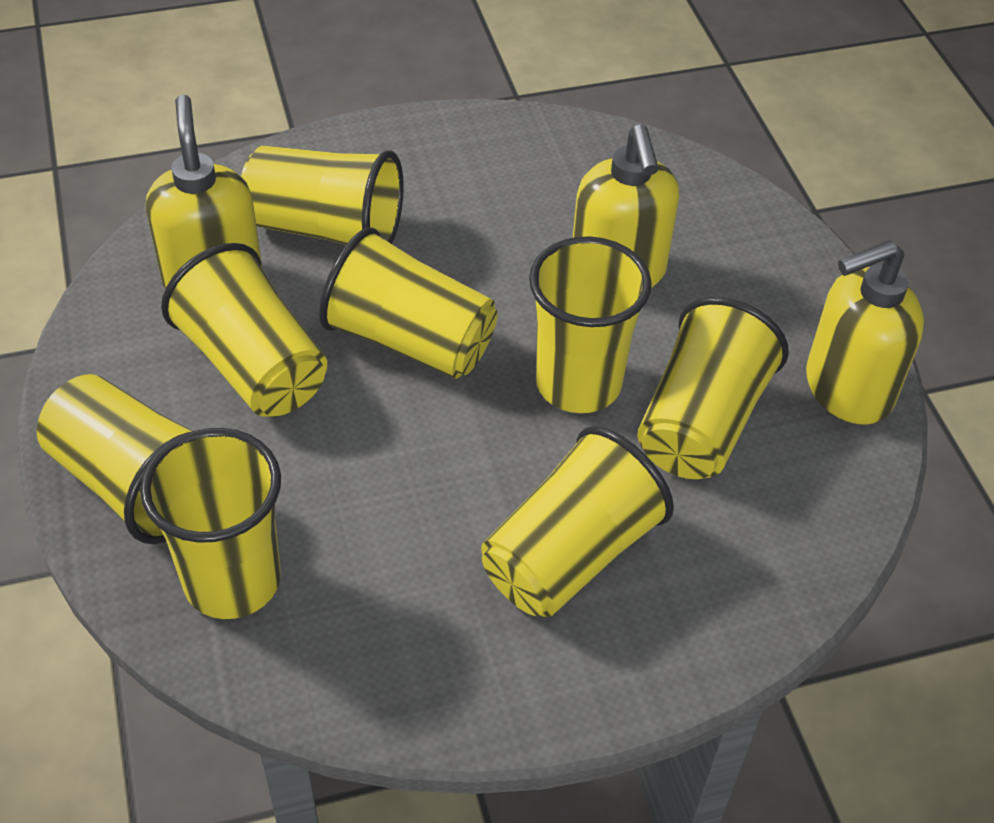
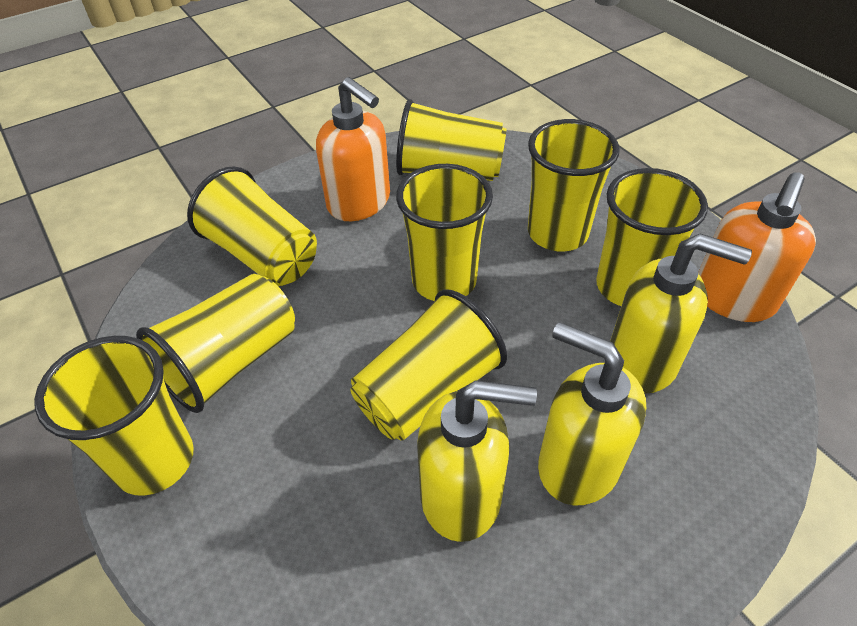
orange soap dispenser: none = 0 -> [316,77,390,221] [698,172,816,322] = 2

